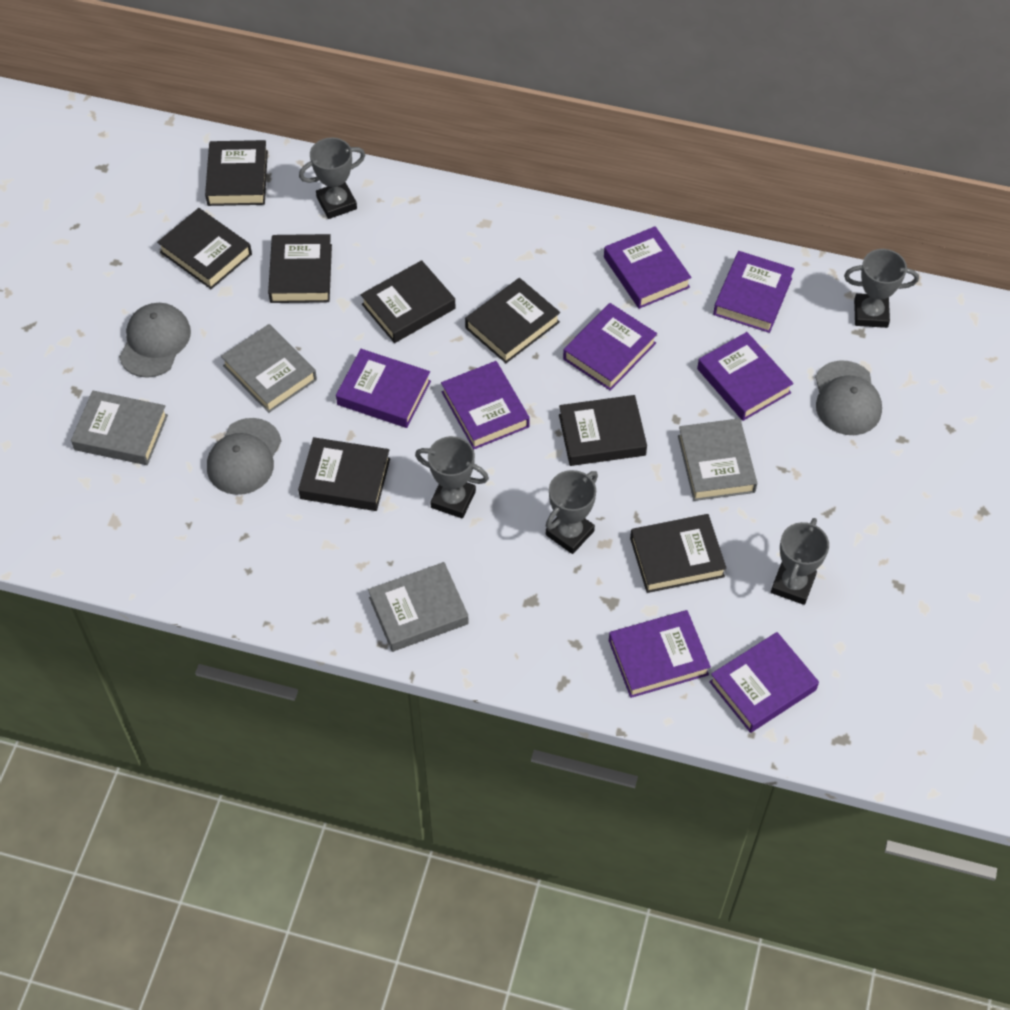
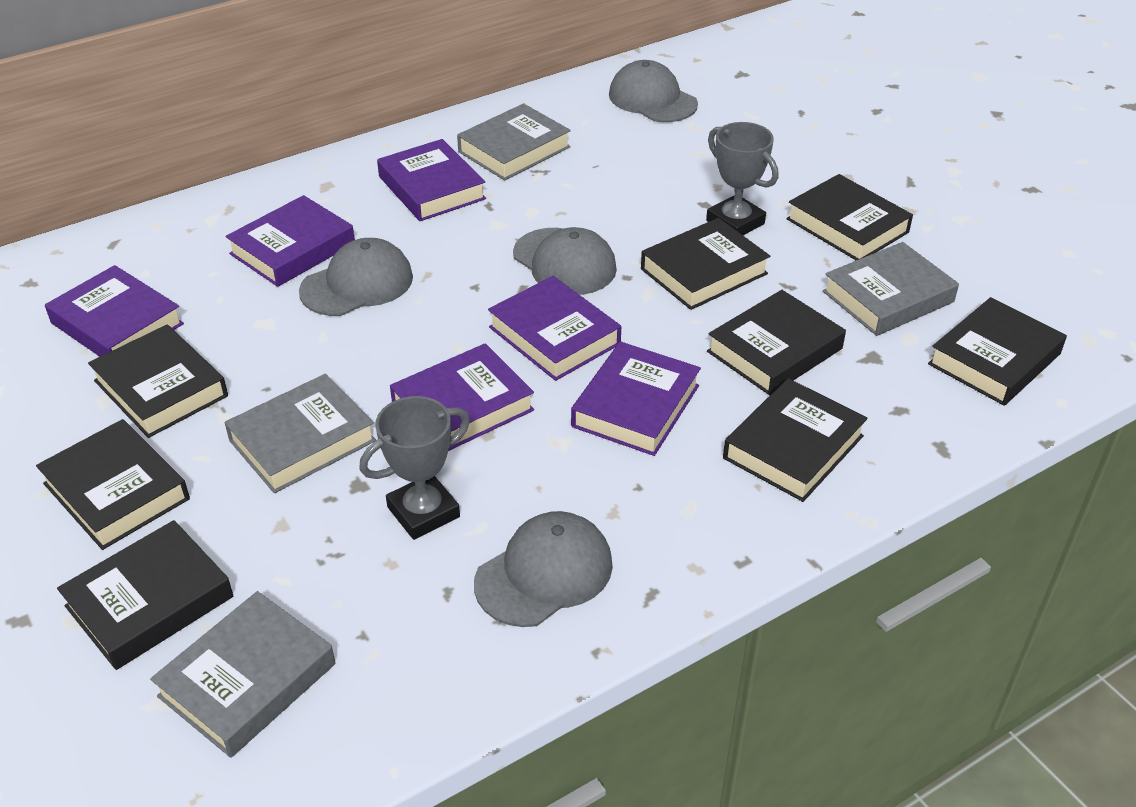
grey cap: [119,303,191,378] [207,418,281,495] [815,360,882,435] = 3 -> [299,238,413,316] [474,511,613,627] [513,227,617,295] [609,60,698,122] = 4
grey trophy: [299,138,365,219] [415,436,489,519] [546,470,598,554] [771,518,829,605] [844,249,919,328] = 5 -> [359,396,470,540] [706,122,778,235] = 2
purple book: [336,349,431,428] [441,361,530,449] [563,303,657,391] [604,226,692,309] [609,610,711,698] [697,332,794,421] [709,632,819,733] [713,251,794,333] = 8 -> [45,265,184,357] [226,195,355,287] [377,139,486,221] [390,343,534,451] [488,276,621,381] [571,341,701,456] = 6

